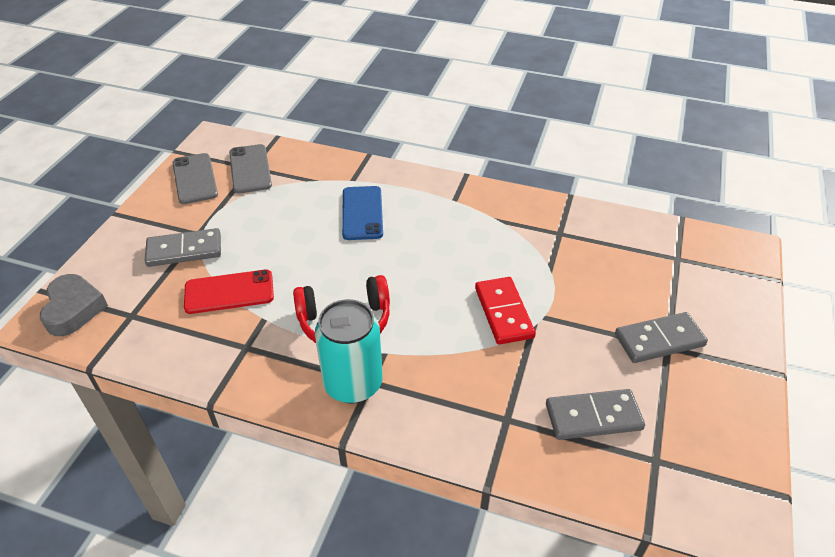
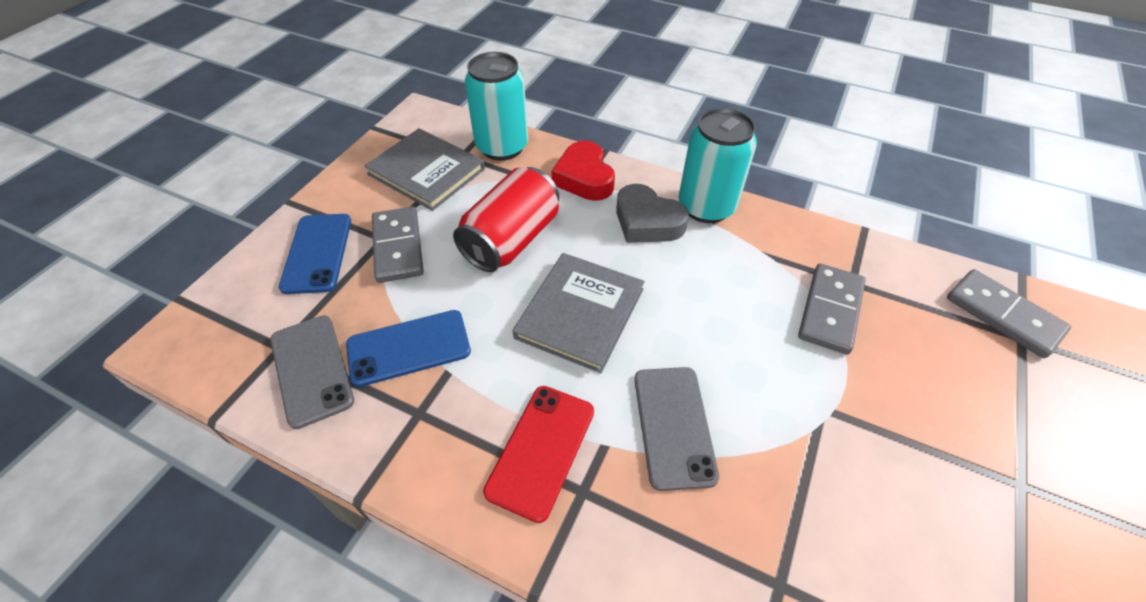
blue phone: [342,186,383,240] = 1 -> [279,214,351,294] [346,310,471,387] = 2
grey book: none = 0 -> [364,128,485,211] [513,253,645,373] = 2
red can: none = 0 -> [453,167,559,272] = 1
red domino: [475,277,536,345] = 1 -> none = 0
red headphones: [293,275,390,343] = 1 -> none = 0
red heart: none = 0 -> [551,141,615,201] = 1
turquoise can: [315,299,382,403] = 1 -> [465,52,528,161] [679,108,757,223] = 2

